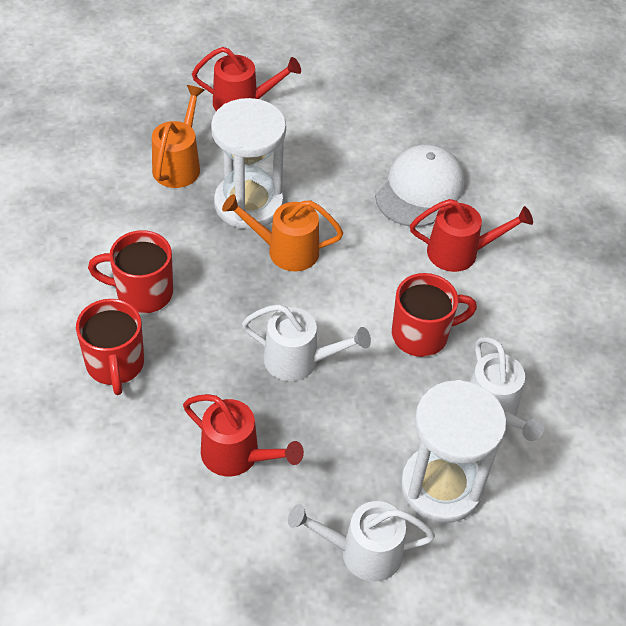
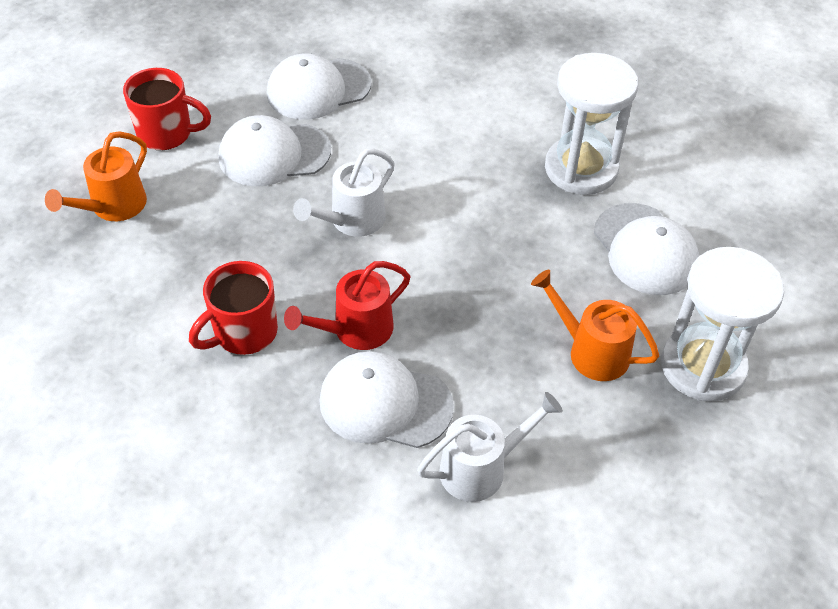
red mug: [76,299,144,395] [88,230,173,313] [392,273,477,357] = 3 -> [123,68,211,150] [189,261,278,355] = 2
red watering can: [183,394,304,476] [192,47,301,111] [410,199,533,272] = 3 -> [284,261,410,350] = 1
white cap: [375,144,465,227] = 1 -> [219,115,331,186] [267,53,371,120] [319,351,454,448] [594,203,699,295] = 4
white watering can: [242,304,371,381] [288,501,435,582] [470,337,544,441] = 3 -> [293,148,395,237] [417,392,563,502] = 2

